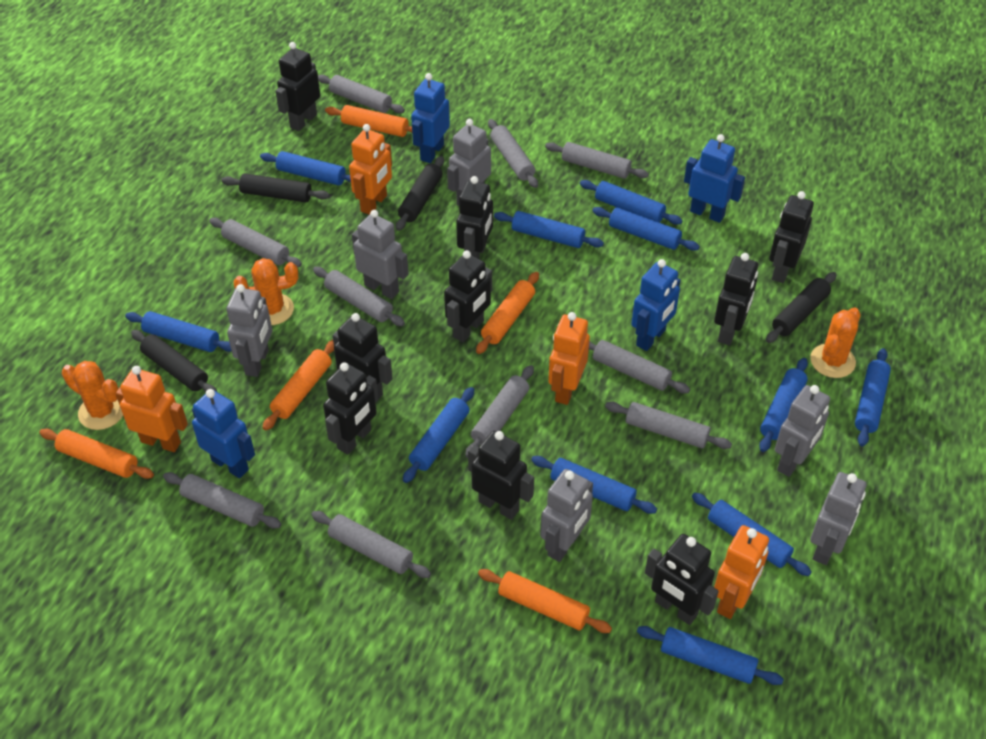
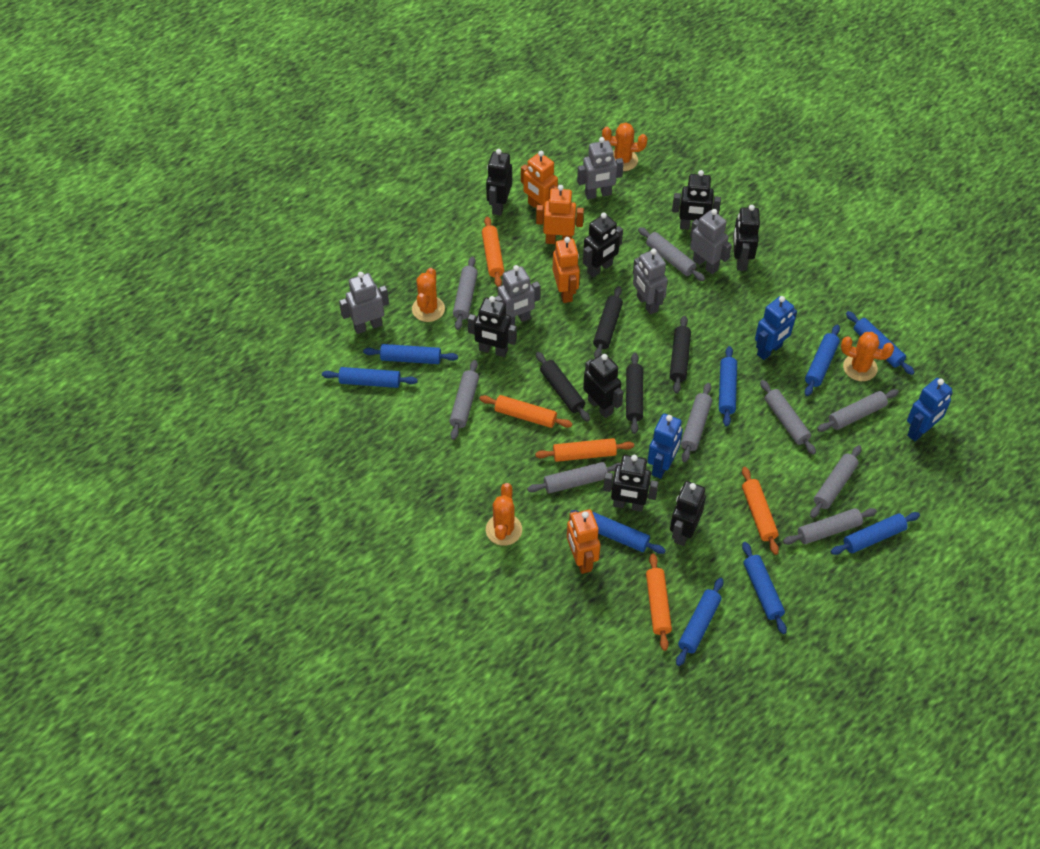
black robot: [276,42,320,131] [323,362,379,455] [333,313,393,403] [444,250,492,342] [456,176,493,259] [468,431,534,520] [645,534,719,625] [714,253,758,345] [769,191,814,283] = 9 -> [468,296,517,357] [486,149,512,216] [583,212,623,277] [583,353,623,418] [603,455,659,512] [670,481,706,546] [672,170,721,230] [733,205,760,271] = 8
blue robot: [192,389,255,478] [411,73,450,163] [631,259,680,351] [684,134,745,223] = 4 -> [647,414,683,479] [755,296,797,360] [907,378,953,441] = 3
blue rolling pin: [125,311,232,352] [260,151,351,186] [403,387,474,483] [494,211,604,248] [531,456,657,514] [580,180,683,225] [592,207,700,251] [637,626,784,685] [692,493,812,576] [759,358,808,452] [855,348,891,447] = 11 -> [322,367,418,388] [363,344,458,364] [570,510,666,554] [676,578,723,666] [719,346,737,427] [742,542,787,634] [805,325,840,396] [831,512,920,555] [846,311,915,375] = 9
grey robot: [226,284,272,377] [352,210,409,299] [447,119,491,206] [540,469,593,562] [775,385,830,477] [810,472,867,565] = 6 -> [339,272,389,334] [495,265,541,325] [577,137,624,199] [633,249,668,315] [690,209,732,274] = 5
grey rolling pin: [163,472,281,529] [209,218,302,267] [311,511,431,578] [313,267,405,326] [318,75,405,113] [465,365,534,458] [488,119,538,188] [545,142,649,179] [589,340,690,393] [605,402,732,449] = 10 -> [449,360,479,440] [453,256,478,330] [527,462,621,494] [638,227,705,281] [681,383,712,462] [760,380,816,455] [783,508,877,545] [810,445,862,518] [817,389,899,432] = 9
orange cactus: [62,361,123,430] [234,258,298,325] [810,307,861,378] = 3 -> [412,268,445,322] [486,483,522,546] [602,123,647,171] [841,332,894,381] = 4

